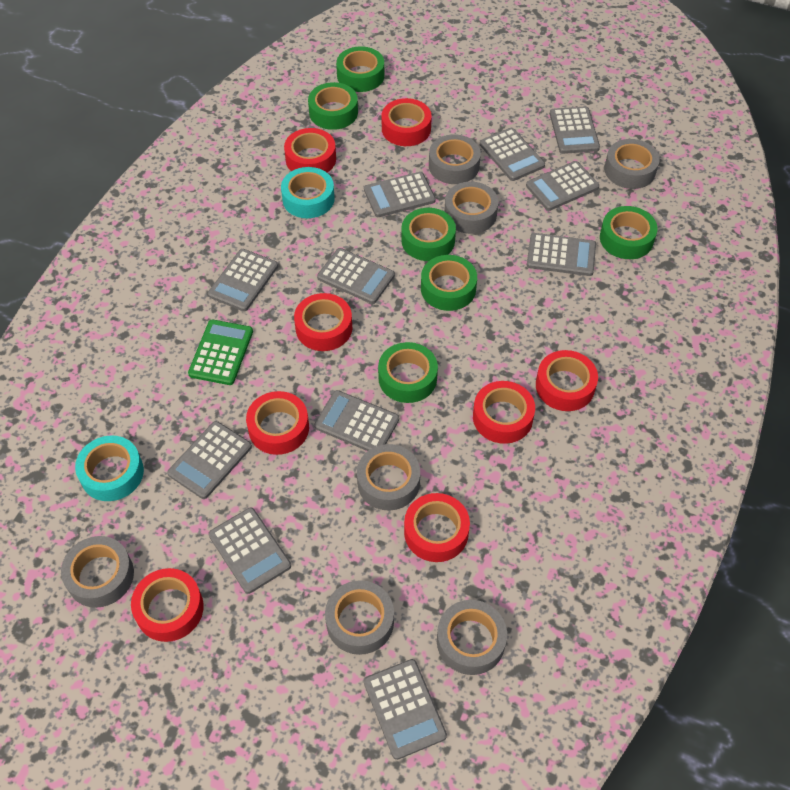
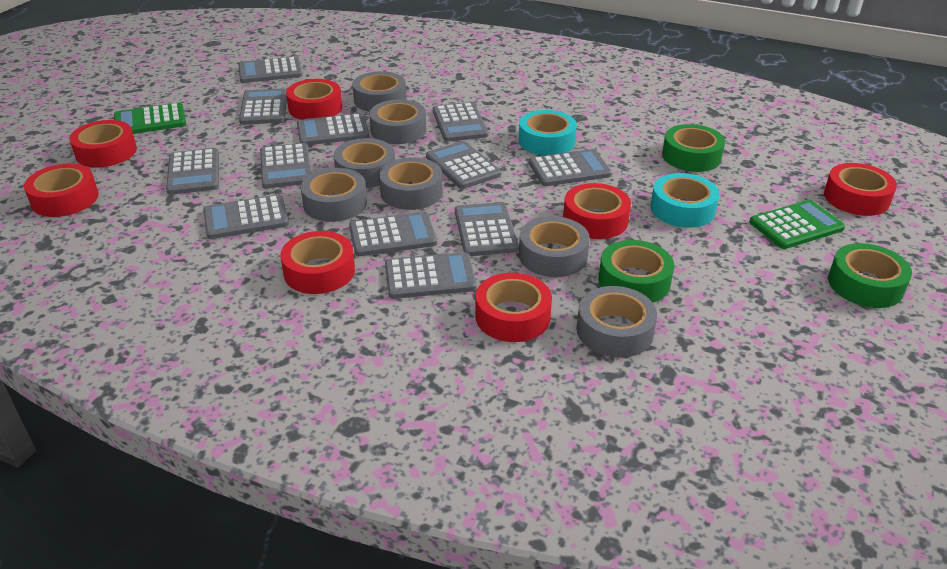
green calculator: [188,319,253,385] = 1 -> [114,103,186,134] [749,200,845,249] = 2
green tape: [308,82,358,130] [336,46,384,92] [378,342,438,403] [401,208,456,261] [421,255,477,311] [600,206,658,259] = 6 -> [598,240,674,302] [662,124,725,172] [828,243,912,308] = 3
grey calculator: [167,421,252,499] [208,249,278,311] [208,507,291,594] [314,390,399,451] [317,248,395,304] [364,172,436,217] [364,659,447,760] [480,128,545,181] [526,161,599,211] [527,233,596,276] [550,106,600,154] = 11 -> [166,148,219,195] [203,194,289,239] [238,56,302,83] [239,88,287,125] [260,143,312,188] [297,113,369,145] [349,212,437,256] [385,252,477,299] [426,141,501,189] [433,102,488,142] [455,202,519,256] [529,149,612,186] = 12
red tape: [131,568,204,642] [246,391,309,455] [284,128,336,173] [294,293,353,351] [381,98,432,146] [404,493,470,562] [473,381,535,444] [536,350,598,411] = 8 -> [24,164,99,217] [69,120,137,167] [280,231,355,294] [286,79,342,120] [475,273,552,342] [563,183,631,239] [824,163,897,216] = 7

